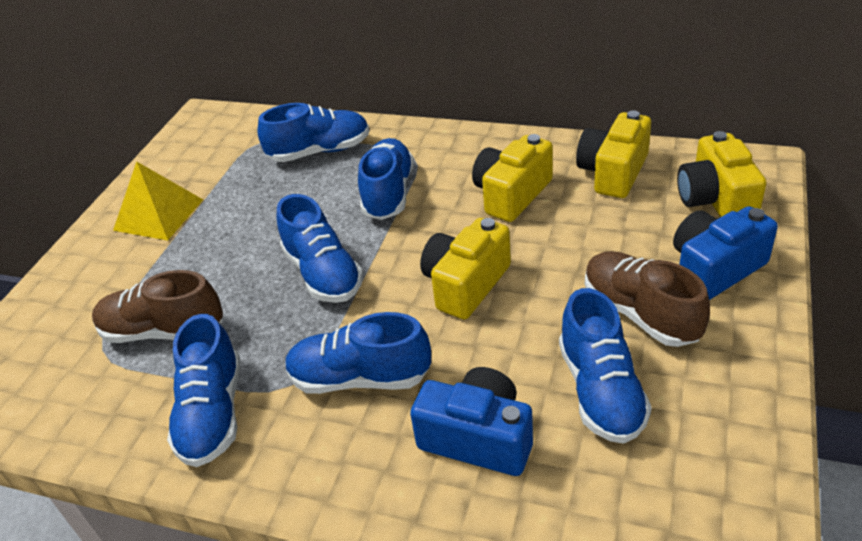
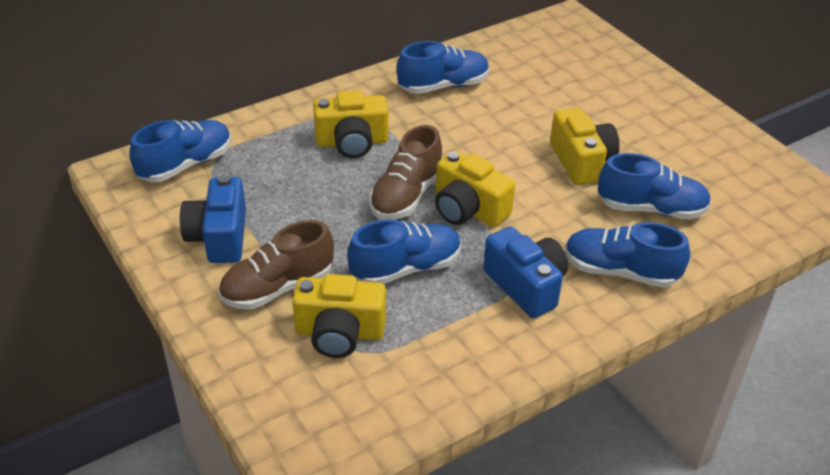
blue shoe: [167,314,240,467] [258,103,369,162] [277,194,363,303] [285,312,431,394] [358,138,414,220] [559,288,652,444] = 6 -> [129,120,231,182] [347,219,461,284] [397,41,489,94] [565,222,690,288] [598,153,711,219] = 5
yellow pyramid: [113,161,203,240] = 1 -> none = 0

